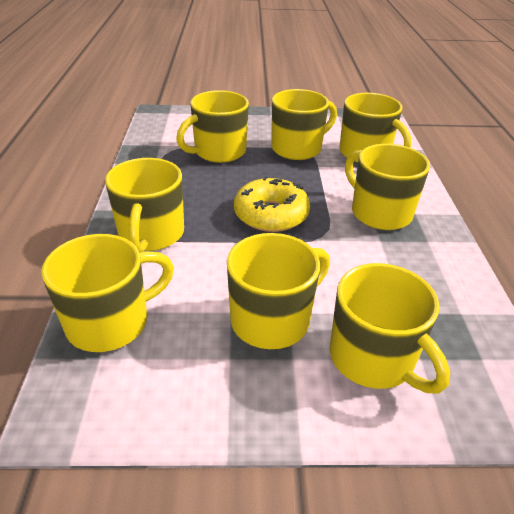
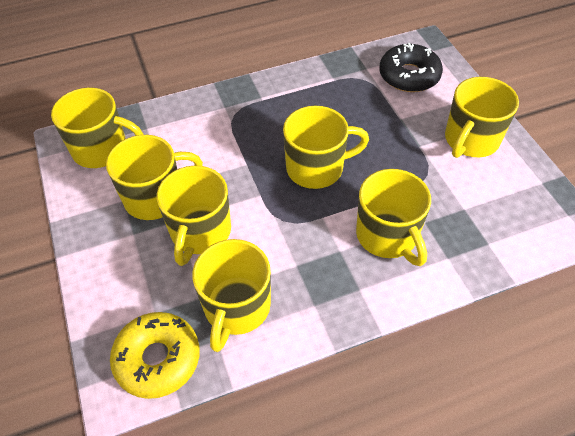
black donut: none = 0 -> [379,43,443,92] = 1
yellow mug: [41,234,174,352] [105,158,184,253] [176,90,249,163] [227,233,330,349] [271,89,337,160] [330,263,450,394] [339,93,411,163] [345,144,430,230] = 8 -> [51,87,144,168] [106,135,203,220] [157,165,231,266] [192,239,271,352] [283,106,369,189] [356,169,431,266] [445,77,519,158] = 7

